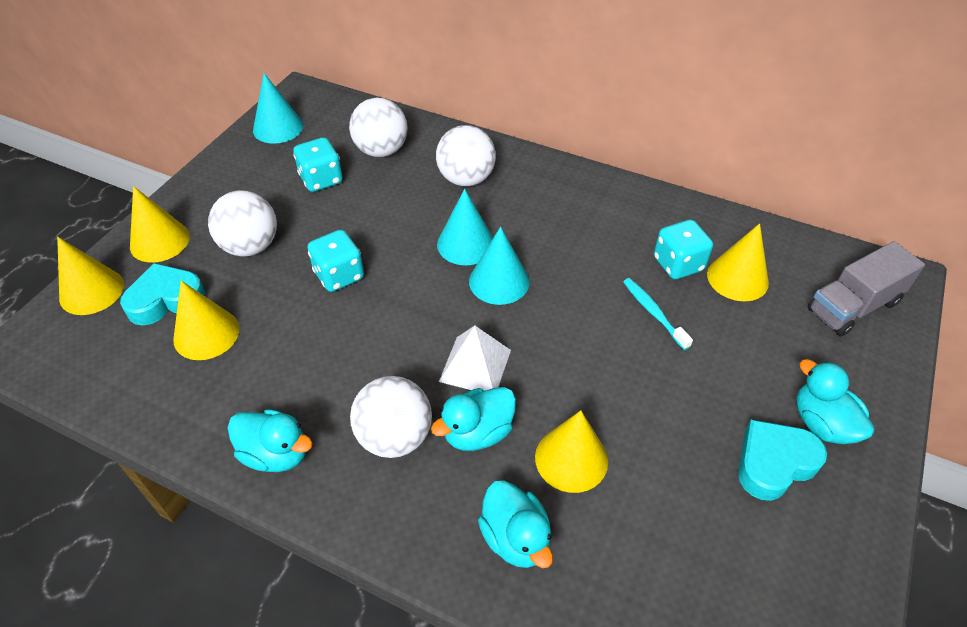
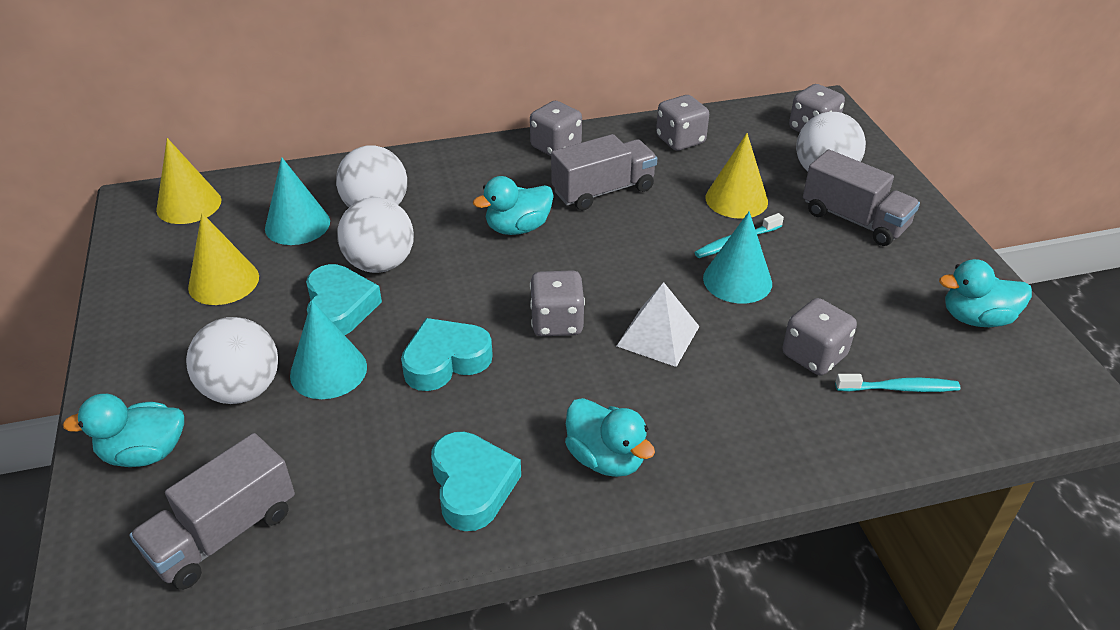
grey dice: none = 0 -> [530,101,582,156] [530,270,585,336] [656,95,709,151] [783,298,857,375] [789,84,845,132] = 5
grey truck: [807,241,925,336] = 1 -> [129,433,295,590] [551,134,658,210] [803,150,920,246] = 3
turquoise dice: [293,137,343,192] [307,230,364,292] [654,220,713,279] = 3 -> none = 0
turquoise heart: [120,263,205,326] [738,420,827,501] = 2 -> [306,264,382,335] [401,318,493,391] [431,432,521,531] = 3
turquoise toothbrush: [623,278,693,350] = 1 -> [694,213,784,258] [835,374,960,392] = 2
yellow cone: [57,237,124,315] [130,186,190,262] [173,280,239,360] [535,410,608,493] [707,223,769,301] = 5 -> [156,138,221,224] [188,213,259,305] [706,133,768,219] = 3

